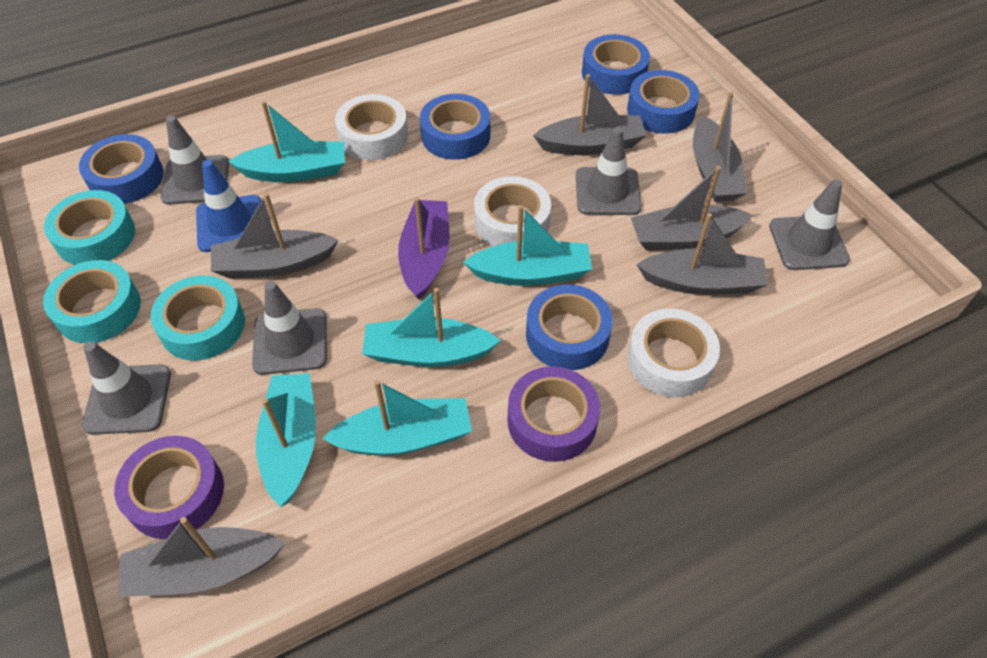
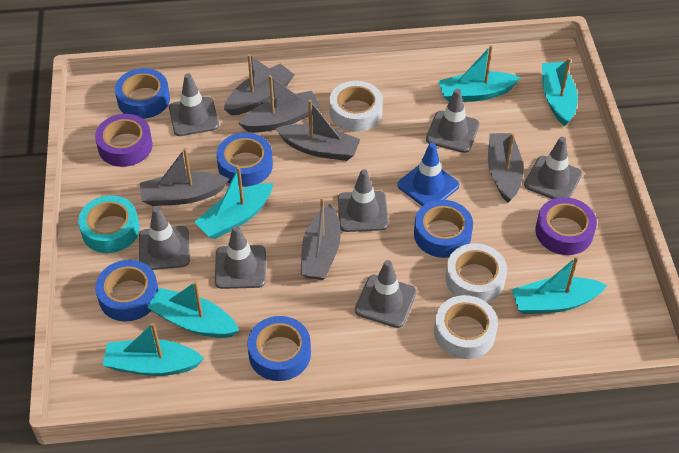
grey traffic cone: [82,341,171,435] [160,116,229,205] [252,281,327,375] [576,127,642,215] [769,179,850,270] = 5 -> [139,206,190,270] [169,74,219,136] [215,226,266,289] [338,169,389,232] [355,260,416,328] [426,89,479,153] [524,137,582,199] = 7
purple boat: [398,197,450,300] = 1 -> none = 0
turquoise boat: [228,101,345,182] [256,373,316,507] [322,380,472,455] [362,288,501,367] [463,205,592,286] = 5 -> [103,323,204,376] [147,281,239,338] [195,167,273,239] [439,45,521,102] [512,256,607,314] [542,58,578,126] = 6
turquoise tape: [43,260,141,343] [44,190,135,265] [151,276,245,361] = 3 -> [78,195,140,253] = 1

